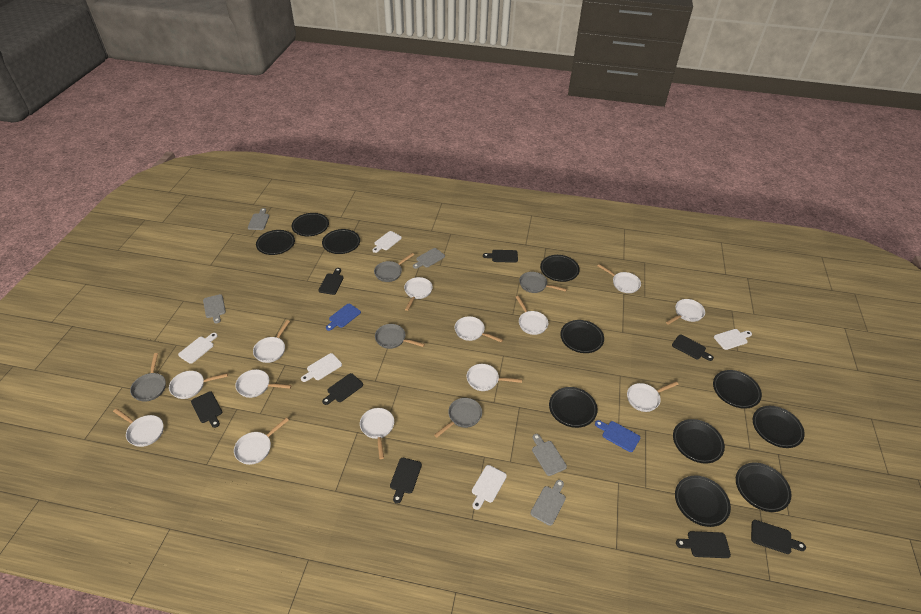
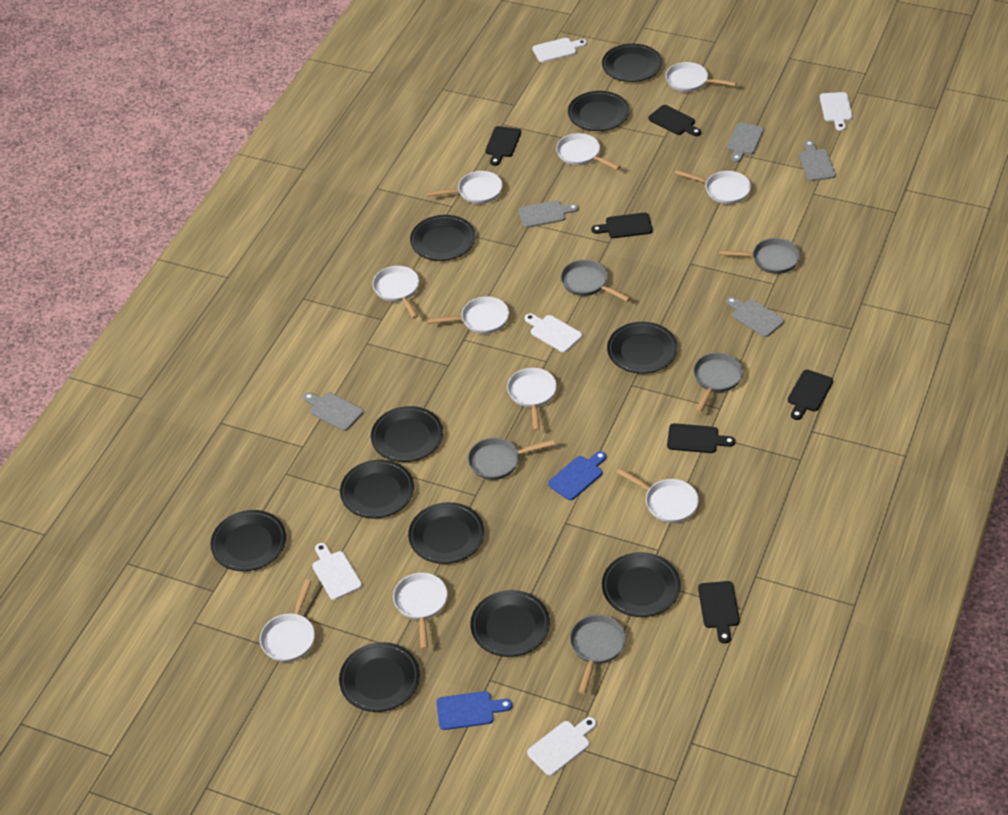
black cutting board: [191,391,222,428] [319,268,344,295] [322,373,363,405] [390,458,422,504] [483,250,518,263] [672,334,714,361] [676,531,731,558] [751,520,806,554] = 8 -> [485,126,521,166] [591,213,653,238] [648,105,701,136] [667,423,735,453] [698,581,740,643] [788,370,833,420] = 6
white pan: [113,408,163,447] [169,371,228,399] [234,418,289,465] [235,369,291,398] [253,320,290,363] [360,408,394,459] [404,277,433,311] [455,316,503,342] [466,364,522,391] [516,296,548,335] [597,264,641,293] [627,381,679,412] [666,299,705,325] = 13 -> [260,580,315,662] [372,266,419,319] [393,573,447,650] [426,171,502,204] [427,297,509,334] [507,368,557,431] [556,133,621,170] [616,468,699,523] [666,62,737,92] [675,170,751,204] = 10

